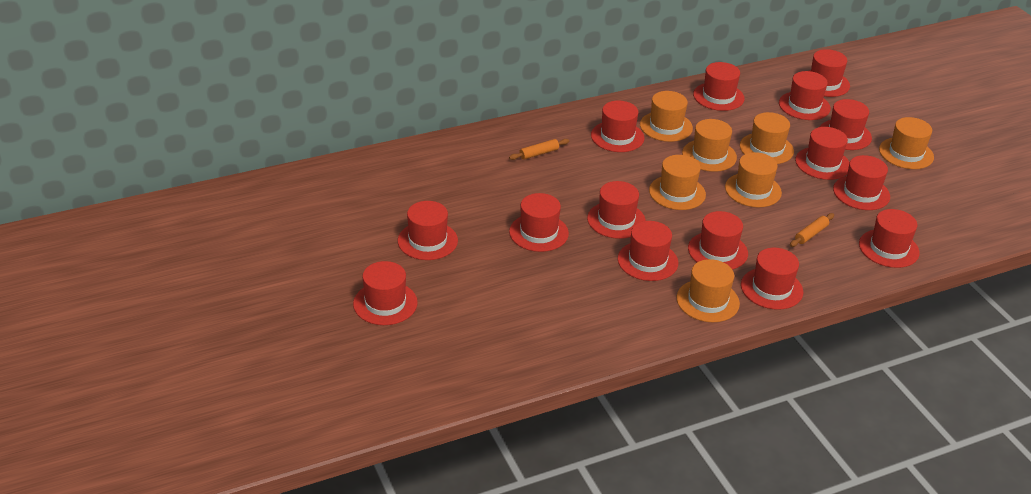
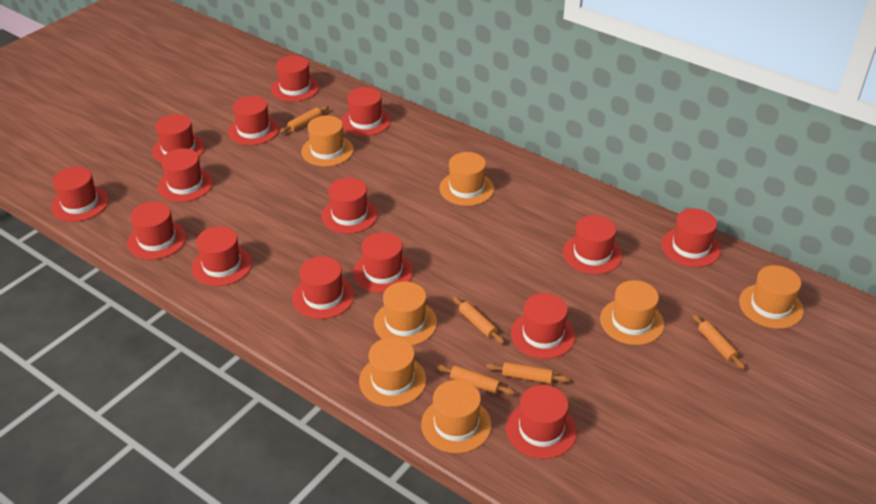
orange rolling pin: [509,139,569,160] [790,213,834,247] = 2 -> [279,105,329,134] [436,364,515,395] [452,296,505,344] [486,362,570,384] [692,314,746,370] = 5

